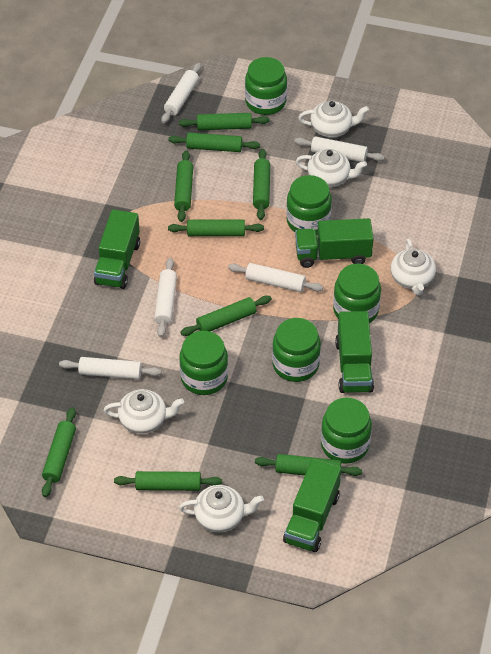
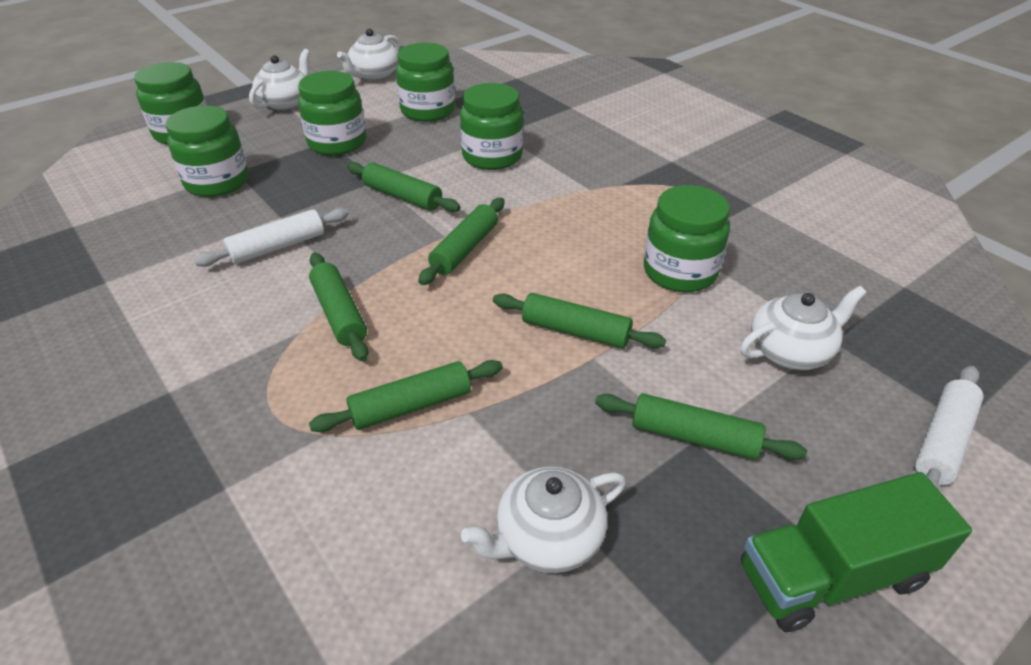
green rolling pin: [42,407,76,497] [114,471,222,491] [168,133,260,152] [168,219,264,236] [174,150,193,222] [179,113,270,130] [180,295,272,336] [253,149,270,220] [255,454,362,476] = 9 -> [309,253,368,361] [309,360,503,432] [347,162,461,212] [418,198,504,285] [493,293,666,348] [595,393,807,460] = 6
green truck: [94,210,140,289] [283,459,341,552] [295,218,374,268] [335,311,374,393] = 4 -> [741,472,972,632] = 1
white rolling pin: [59,357,161,379] [154,258,177,337] [161,63,201,123] [228,263,323,292] [294,136,385,162] = 5 -> [194,208,349,267] [914,366,983,490] = 2
white teapot: [104,389,184,434] [179,485,264,532] [296,149,367,187] [298,100,369,138] [391,239,436,296] = 5 -> [249,49,310,110] [337,29,400,81] [461,467,626,573] [740,286,866,370] = 4

